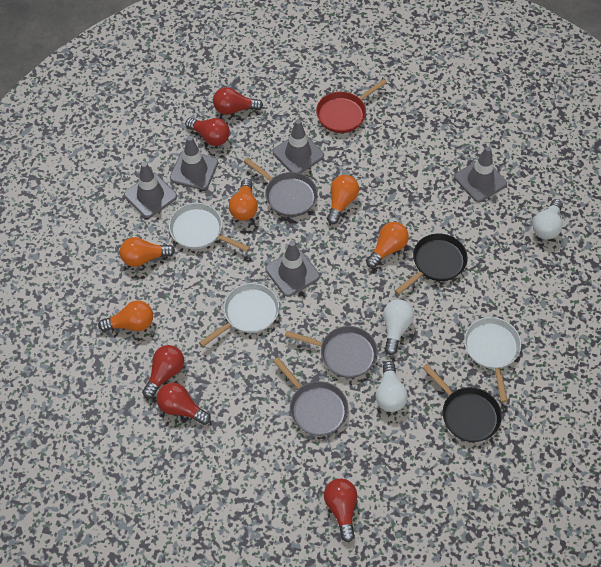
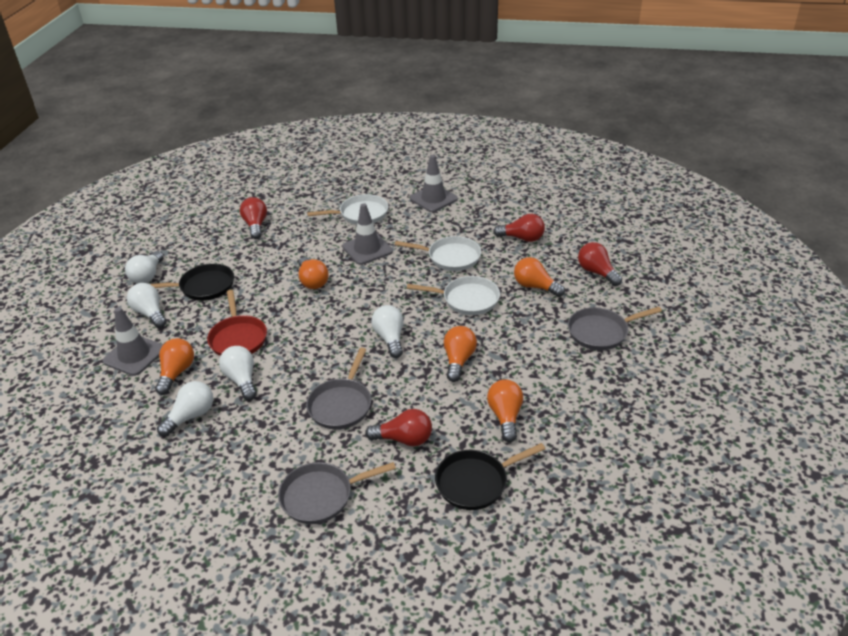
grey traffic cone: [124,162,177,218] [170,136,218,190] [265,241,320,297] [273,119,324,173] [454,146,507,202] = 5 -> [103,307,163,376] [342,203,393,265] [410,155,458,212] = 3
red light bulb: [142,345,184,399] [157,383,211,425] [185,118,230,146] [213,87,263,115] [324,479,357,542] = 5 -> [240,197,267,239] [365,409,432,446] [493,214,545,242] [578,242,622,286] = 4
white light bulb: [376,361,408,412] [383,299,414,355] [533,199,563,239] = 3 -> [125,251,164,284] [127,283,167,328] [157,381,213,437] [219,346,257,400] [371,305,403,358] = 5

